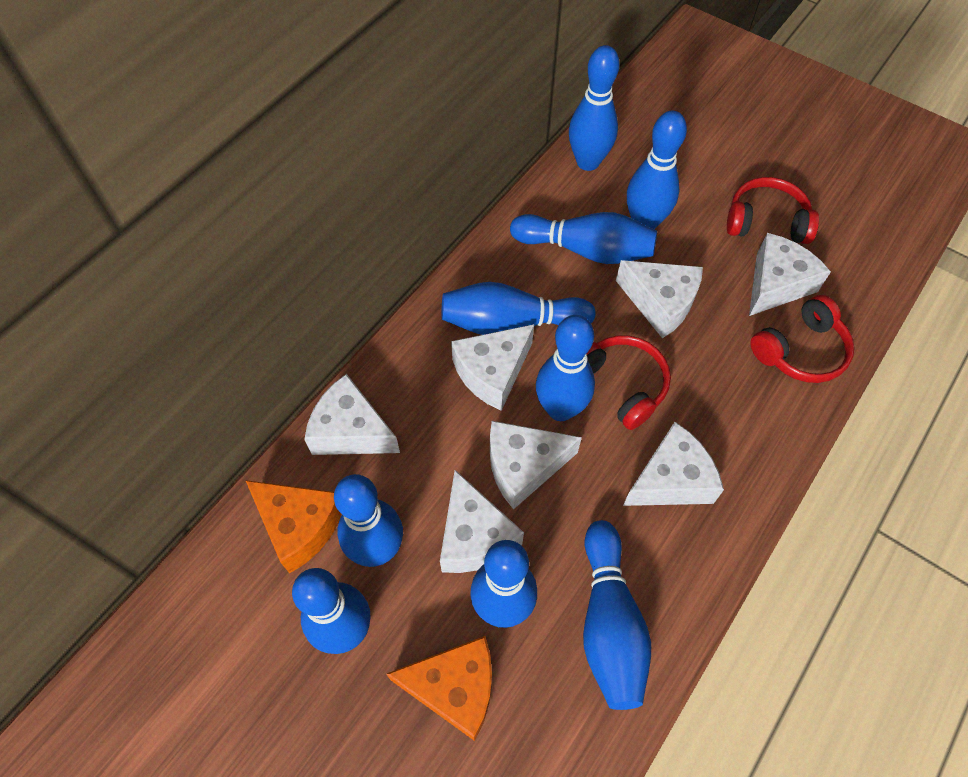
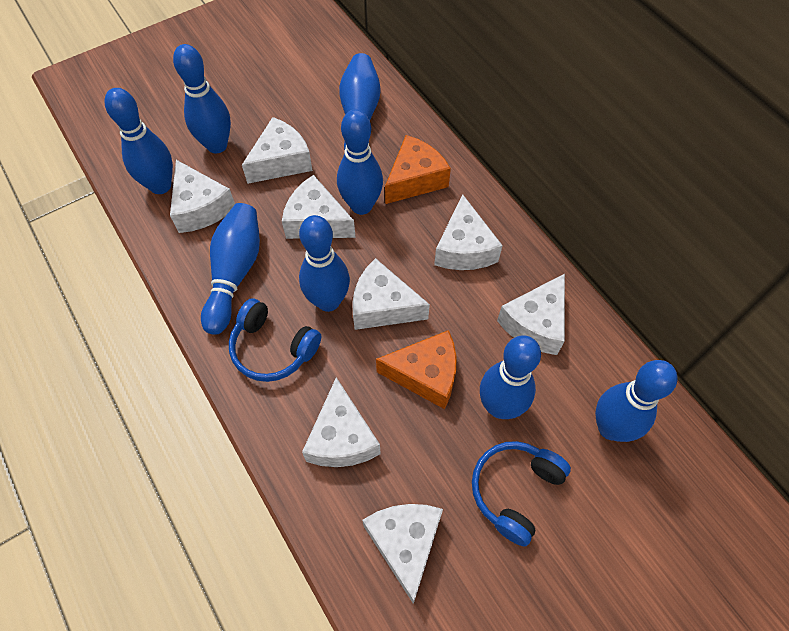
blue bowling pin: [292,568,371,654] [334,474,403,567] [442,282,596,335] [470,540,537,628] [510,212,657,264] [536,315,595,421] [569,45,620,171] [583,520,651,710] [627,111,687,229] = 9 -> [104,88,173,194] [173,44,231,153] [201,203,260,335] [299,215,350,312] [337,109,383,215] [339,53,381,150] [480,336,541,419] [595,360,678,442] = 8
blue headphones: none = 0 -> [229,298,321,382] [472,441,571,547] = 2
red headphones: [586,335,671,430] [727,177,819,244] [750,295,854,383] = 3 -> none = 0
white cheese: [304,374,400,455] [440,470,524,573] [451,324,534,411] [490,421,582,509] [616,260,703,338] [623,422,724,506] [749,233,831,316] = 7 -> [170,160,235,233] [242,117,313,184] [282,175,356,239] [302,377,381,467] [352,258,430,330] [362,504,443,604] [434,194,503,270] [497,274,565,355] = 8

